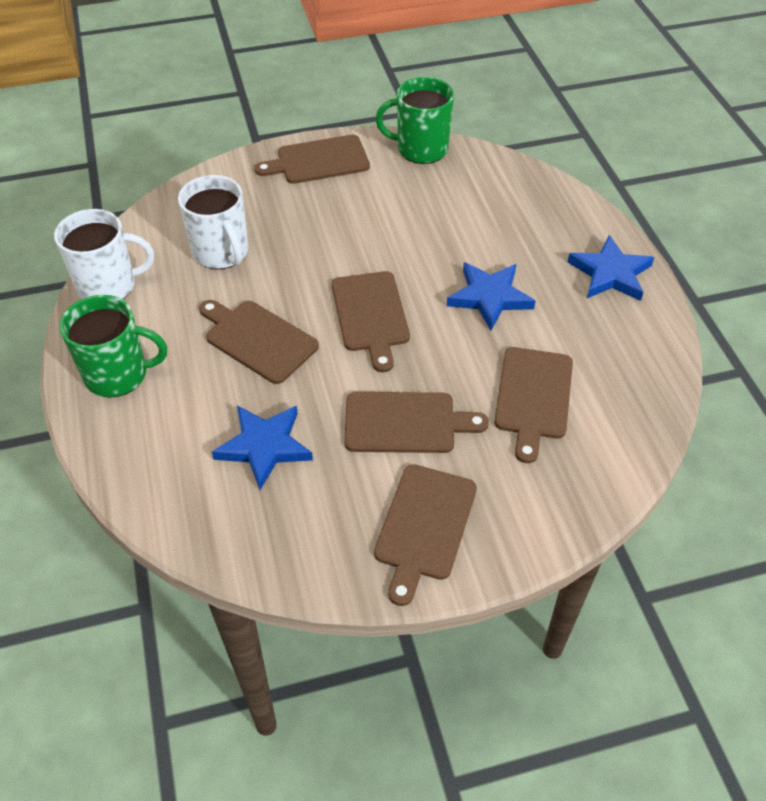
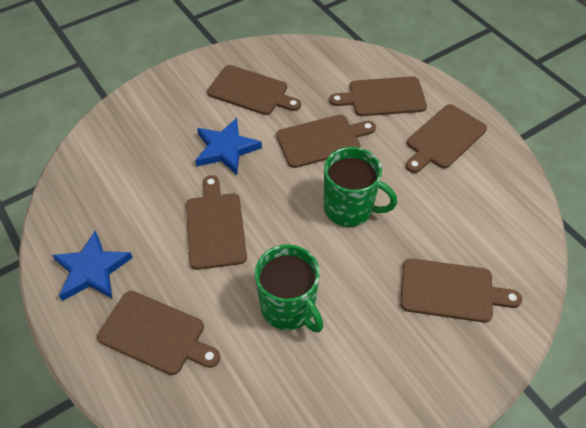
blue star: [212,405,313,490] [447,262,535,330] [568,235,654,301] = 3 -> [52,231,133,301] [195,118,262,175] = 2
brown cutting board: [199,300,319,384] [255,135,370,184] [332,271,410,372] [344,392,489,453] [374,464,477,606] [494,347,573,463] = 6 -> [97,291,220,375] [186,175,247,270] [207,65,301,115] [276,115,376,168] [329,76,427,116] [400,258,522,323] [406,104,487,173] = 7
white mug: [54,209,154,300] [178,175,248,269] = 2 -> none = 0

